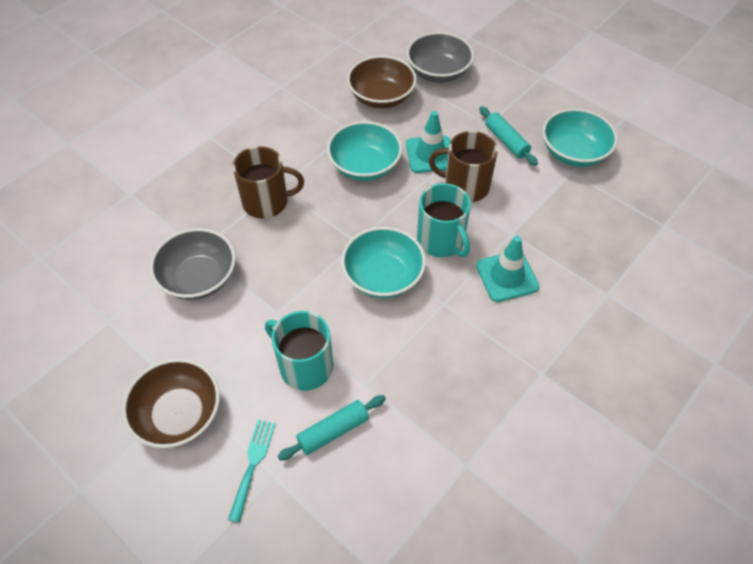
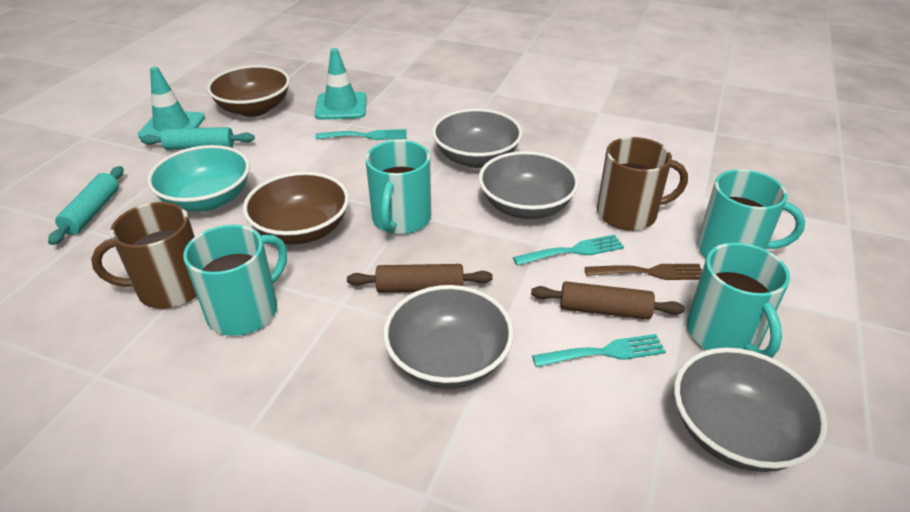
brown fork: none = 0 -> [585,264,702,280] = 1
brown rolling pin: none = 0 -> [347,264,493,293] [531,281,685,320] = 2
grey bowl: [150,228,236,300] [407,32,474,83] = 2 -> [383,285,514,389] [432,109,523,168] [479,151,579,219] [674,348,828,472] = 4
turquoise bowl: [327,121,402,181] [341,227,426,298] [542,109,618,167] = 3 -> [147,145,250,212] = 1
turquoise fork: [228,420,276,523] = 1 -> [315,129,407,140] [513,234,624,266] [532,334,666,367] = 3
turquoise mug: [265,311,333,391] [417,183,471,257] = 2 -> [183,225,287,336] [365,140,431,234] [687,243,790,358] [697,169,805,257] = 4

